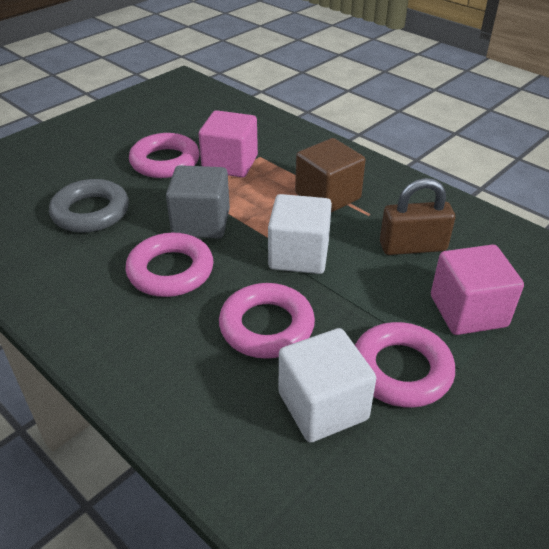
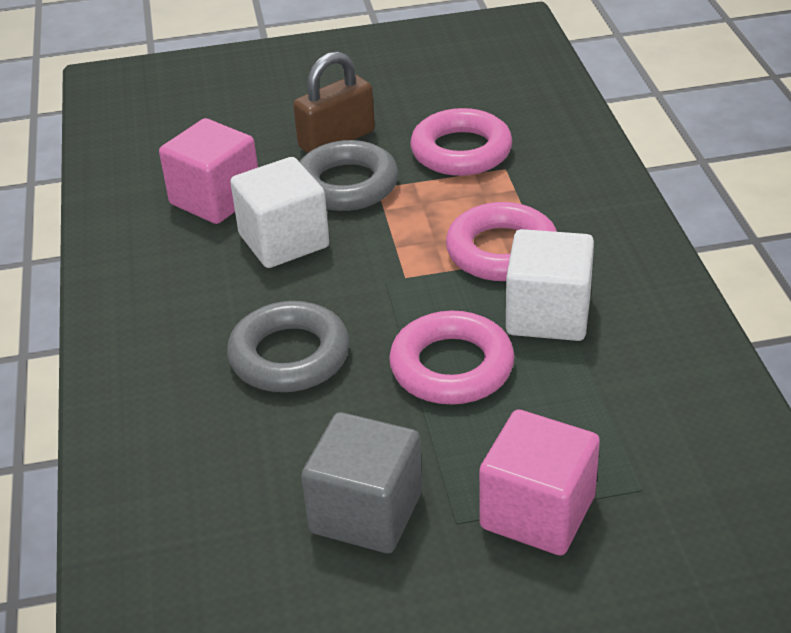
brown cube: [295,138,366,212] = 1 -> none = 0
grey ring: [49,179,129,233] = 1 -> [227,301,350,392] [299,140,398,211] = 2
pink ring: [125,233,214,297] [129,133,200,178] [219,283,315,359] [355,322,455,408] = 4 -> [389,311,515,404] [410,108,512,176] [446,202,557,281] = 3

